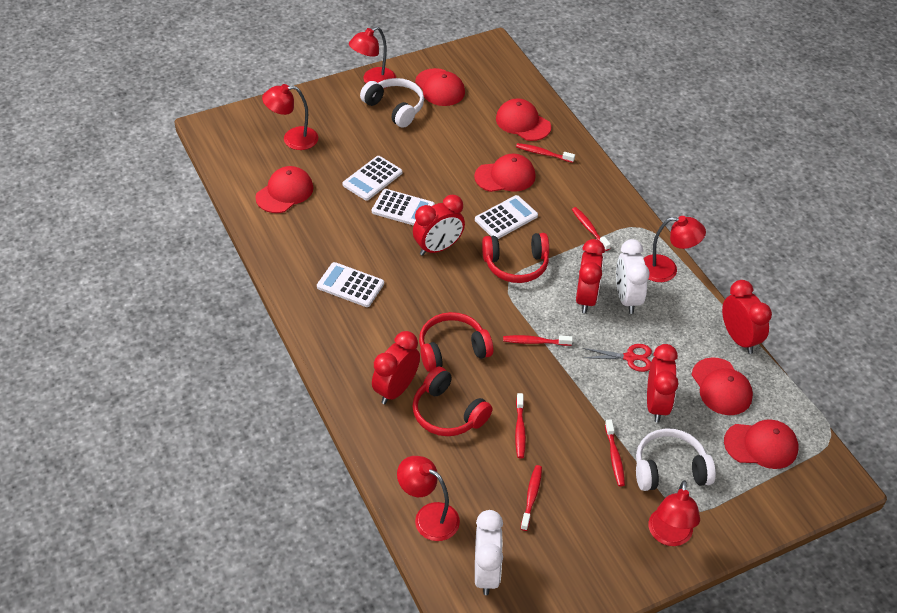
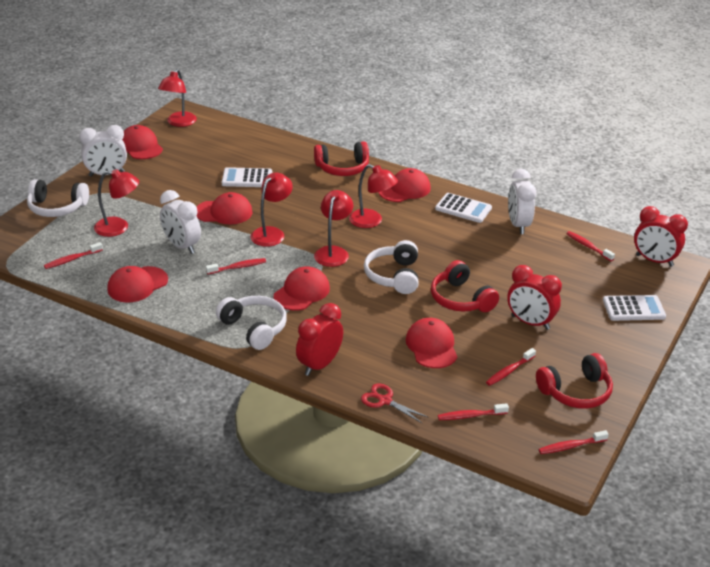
red clock: [372,331,420,404] [413,195,465,256] [576,239,605,313] [647,344,678,423] [722,280,772,354] = 5 -> [296,303,343,376] [507,265,562,330] [634,206,688,267] = 3
white calculator: [317,262,384,307] [343,156,402,201] [372,189,435,226] [475,195,538,239] = 4 -> [222,167,272,187] [435,193,492,223] [603,295,666,321] = 3
white clock: [475,510,503,595] [616,239,650,314] = 2 -> [79,125,127,177] [160,190,201,254] [508,169,536,234] = 3
white headphones: [360,78,424,128] [636,429,716,491] = 2 -> [27,179,89,217] [216,296,287,350] [364,240,419,294] = 3

